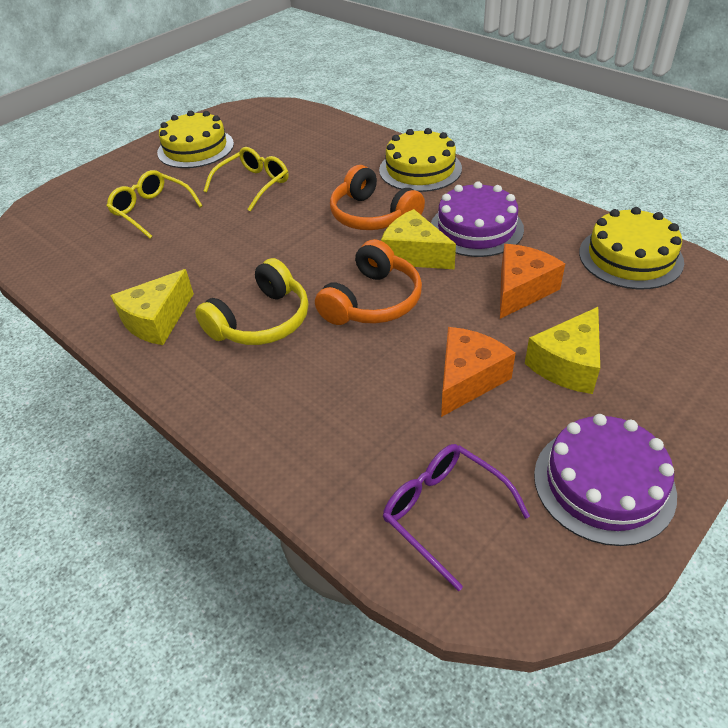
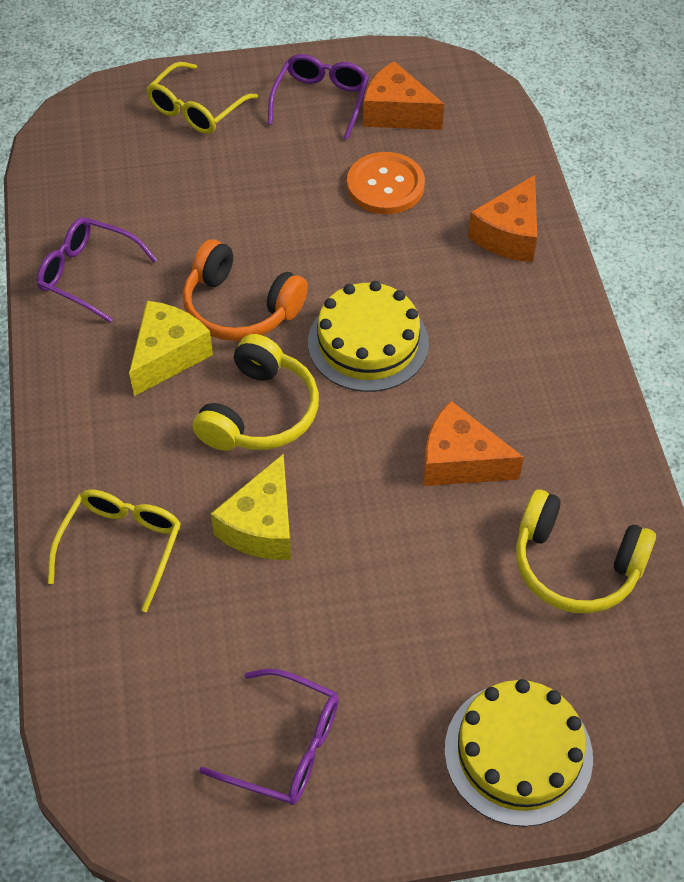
orange button: none = 0 -> [347,152,425,214] = 1
orange cheese: [441,327,516,417] [500,244,565,319] = 2 -> [363,61,444,130] [423,401,524,486] [468,175,537,262] = 3
orange headphones: [315,239,422,325] [330,165,425,230] = 2 -> [183,239,308,341] = 1
purple cake: [431,181,524,257] [534,414,677,546] = 2 -> none = 0
purple glasses: [383,444,530,591] = 1 -> [37,217,157,323] [199,669,339,805] [268,54,369,140] = 3
yellow cake: [157,110,234,168] [379,128,462,192] [579,207,684,289] = 3 -> [308,281,429,392] [444,679,593,827] = 2
yellow cheese: [110,269,194,345] [381,209,456,269] [525,307,600,394] = 3 -> [129,301,213,396] [211,453,291,560] = 2
yellow headphones: [195,258,308,345] = 1 -> [193,334,319,451] [516,489,656,613] = 2

